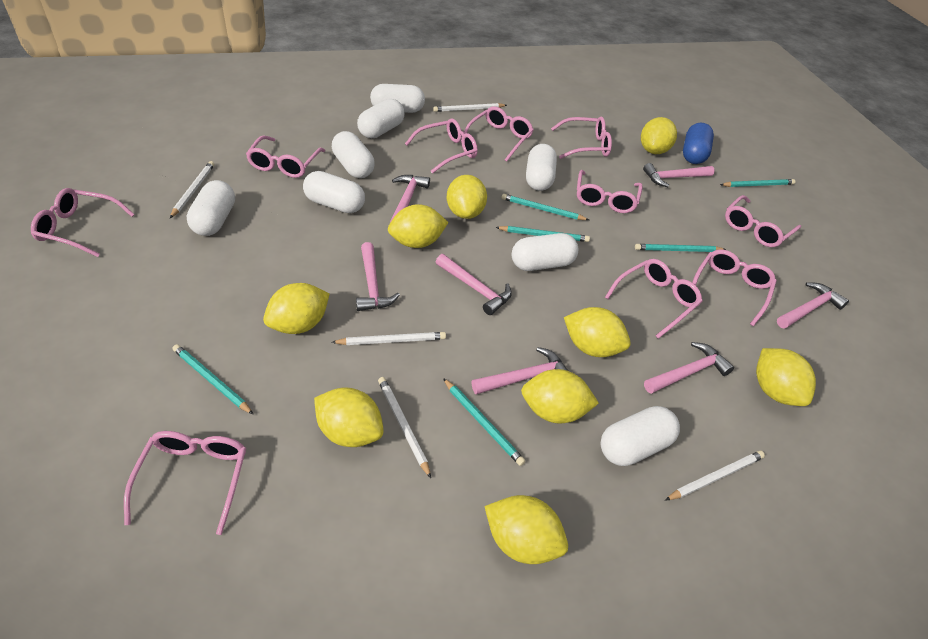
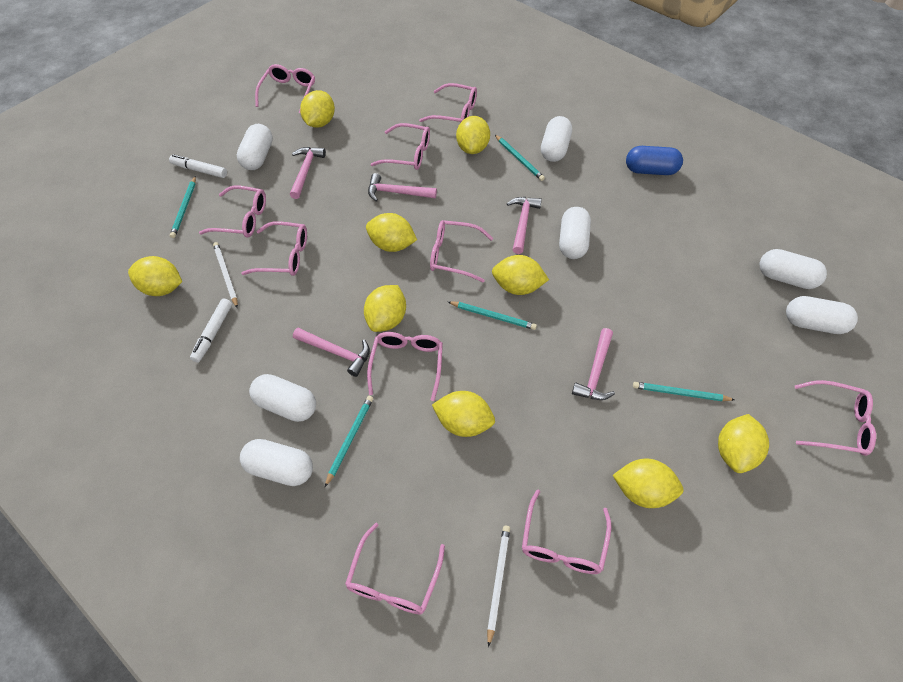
pink hammer: [356,242,400,311] [390,175,430,222] [436,254,512,315] [472,347,568,395] [643,163,715,187] [644,342,734,394] [777,282,849,329] = 7 -> [290,147,326,199] [293,328,370,377] [368,173,437,202] [507,197,542,254] [572,328,615,400] = 5
turquoise pencil: [172,344,253,414] [443,378,526,466] [496,226,590,242] [501,194,589,220] [635,244,726,252] [720,179,796,187] = 6 -> [170,176,196,238] [325,396,373,487] [448,301,537,330] [495,135,545,181] [633,382,735,401] = 5
white capsule: [187,180,235,236] [303,171,365,213] [332,131,375,178] [357,99,405,138] [370,84,425,113] [512,233,578,271] [526,144,557,191] [601,406,680,466] = 8 -> [237,124,273,170] [240,439,313,486] [249,374,316,422] [541,116,572,162] [559,207,591,259] [759,249,827,289] [786,296,858,334] = 7
white marker: none = 0 -> [169,154,227,178] [190,298,232,363] = 2
white pencil: [170,161,214,218] [331,332,446,345] [378,377,431,478] [433,103,507,112] [665,450,765,500] = 5 -> [213,242,238,308] [487,526,510,647] = 2

